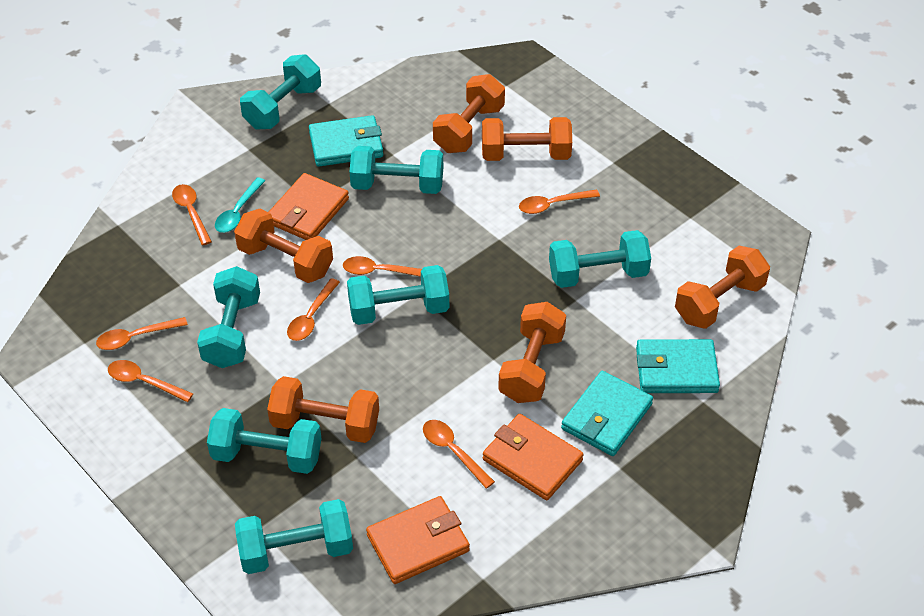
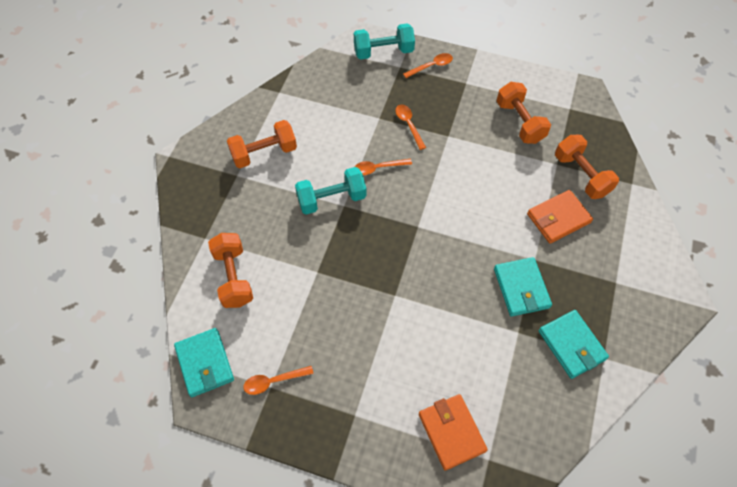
orange dumbbell: [234,209,333,283] [267,376,379,443] [433,74,505,153] [482,117,572,161] [498,302,566,403] [675,246,770,329] = 6 -> [208,233,253,308] [227,120,297,168] [496,82,551,144] [555,135,619,199] = 4
orange spoon: [96,317,188,350] [108,360,193,402] [172,184,212,245] [287,278,340,341] [343,256,422,277] [423,420,495,489] [519,189,600,214] = 7 -> [243,366,314,395] [355,159,412,175] [395,104,426,150] [403,53,453,78] = 4
orange wallet: [269,173,349,240] [366,496,470,584] [483,414,584,500] = 3 -> [419,394,488,470] [527,190,593,243] = 2
turquoise dumbbell: [197,266,260,368] [207,408,322,474] [235,499,353,574] [240,54,321,129] [347,265,449,325] [349,146,443,194] [549,230,651,288] = 7 -> [295,167,366,215] [354,23,415,60] = 2
turquoise spoon: [215,177,265,233] = 1 -> none = 0

